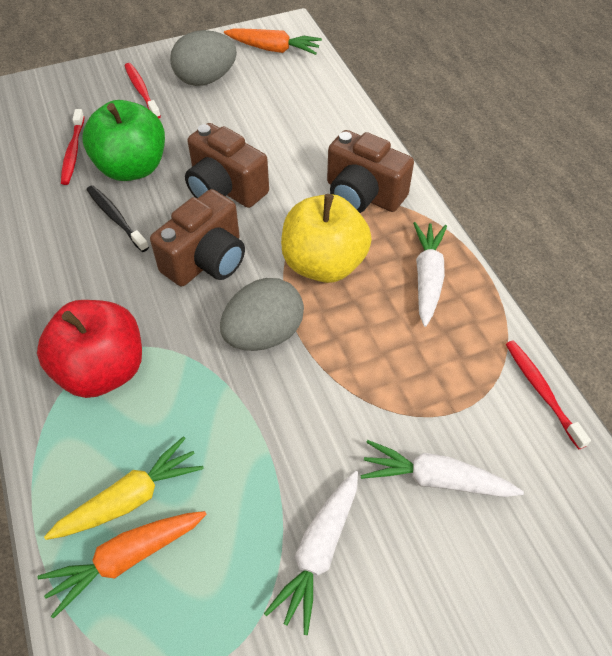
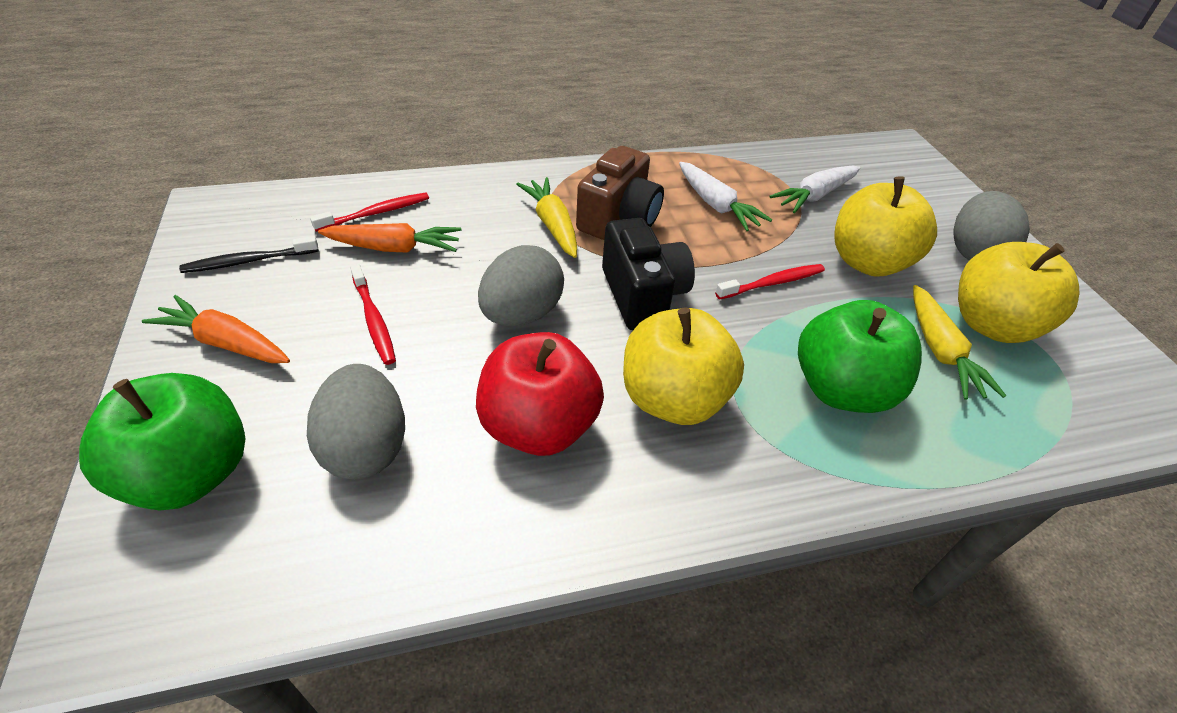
black camera: none = 0 -> [602,218,695,330] = 1
brown camera: [150,189,245,286] [185,123,269,208] [327,130,414,213] = 3 -> [576,146,664,240] = 1
green apple: [83,100,165,181] = 1 -> [79,373,245,511] [798,300,922,413] = 2
grey egg: [170,30,237,86] [220,278,304,351] = 2 -> [307,364,405,479] [478,245,564,326] [953,191,1030,261] = 3
white carrot: [264,471,358,635] [360,440,524,497] [413,222,447,327] = 3 -> [679,162,772,231] [769,165,860,213] = 2
yellow apple: [281,194,372,283] = 1 -> [623,307,744,425] [835,176,937,277] [958,242,1079,343] = 3
yellow carrot: [44,436,204,540] = 1 -> [516,177,577,258] [913,285,1006,400] = 2

